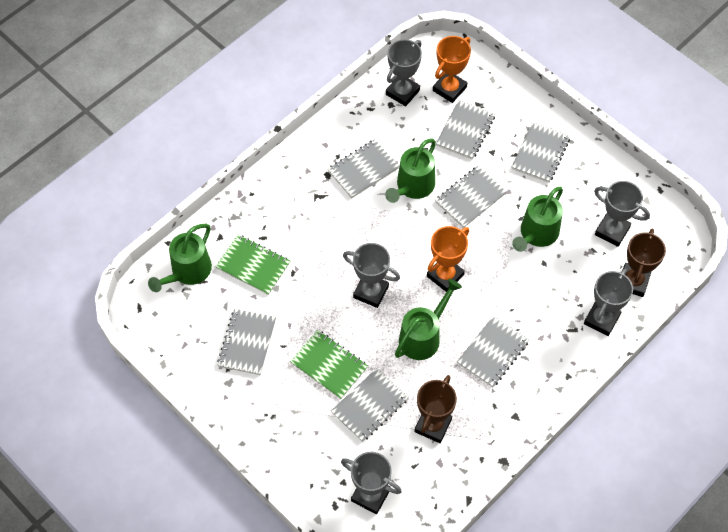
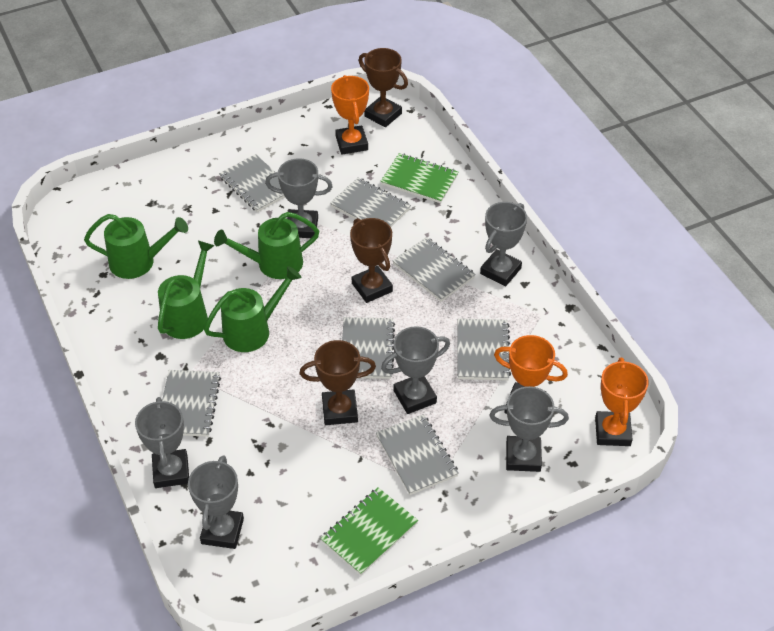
brown trophy: [414,375,457,443] [623,229,666,297] = 2 -> [300,340,376,425] [350,218,393,303] [359,48,408,127] = 3
grey trophy: [341,452,402,514] [343,243,400,308] [386,39,422,106] [584,269,633,336] [594,181,650,247] = 5 -> [135,397,189,488] [188,455,244,549] [265,158,333,238] [381,326,450,414] [480,202,527,286] [489,386,569,472] = 6
orange trophy: [427,226,469,292] [433,36,471,103] = 2 -> [331,75,369,154] [494,335,568,414] [595,357,649,446] = 3

